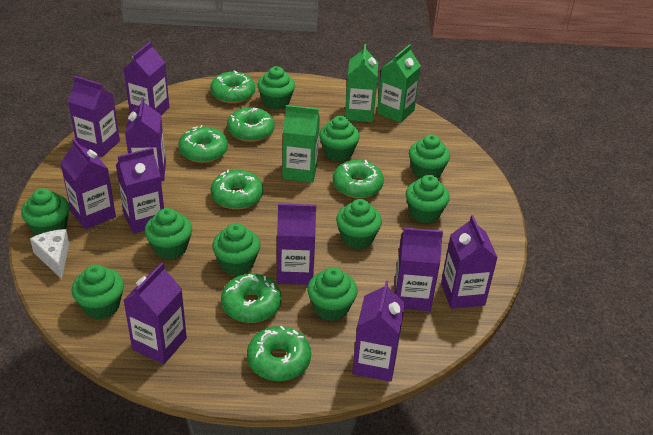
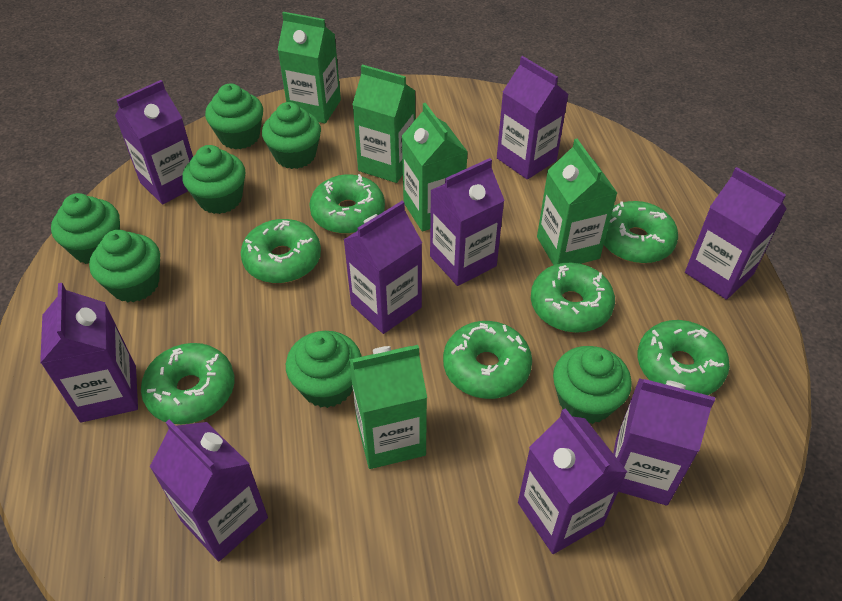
green carton: [282,105,320,183] [345,44,378,122] [377,44,421,123] = 3 -> [278,12,341,123] [349,345,427,469] [352,65,415,183] [402,103,468,231] [537,139,617,265] = 5
green cupcake: [21,188,70,235] [72,265,124,319] [144,208,192,259] [212,223,260,275] [257,66,295,110] [307,267,358,321] [319,116,360,161] [336,199,382,249] [406,175,450,223] [409,135,450,178] = 10 -> [51,193,120,264] [89,230,160,302] [182,145,245,214] [205,83,263,149] [262,102,321,169] [286,331,362,408] [553,346,632,424] = 7
purple carton: [60,138,116,229] [68,76,120,157] [116,148,164,234] [123,263,187,364] [124,41,169,115] [125,97,166,181] [277,203,316,285] [352,281,405,382] [394,228,443,311] [441,215,498,309] = 10 -> [40,283,138,423] [115,80,193,204] [150,419,268,561] [344,201,422,334] [430,158,505,286] [497,56,569,179] [518,408,627,554] [613,378,715,506] [685,167,787,300] = 9
white cheese: [30,229,69,279] = 1 -> none = 0

